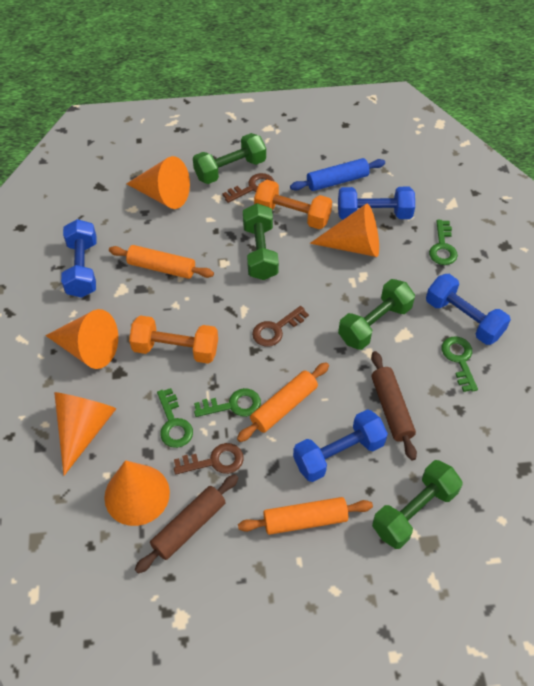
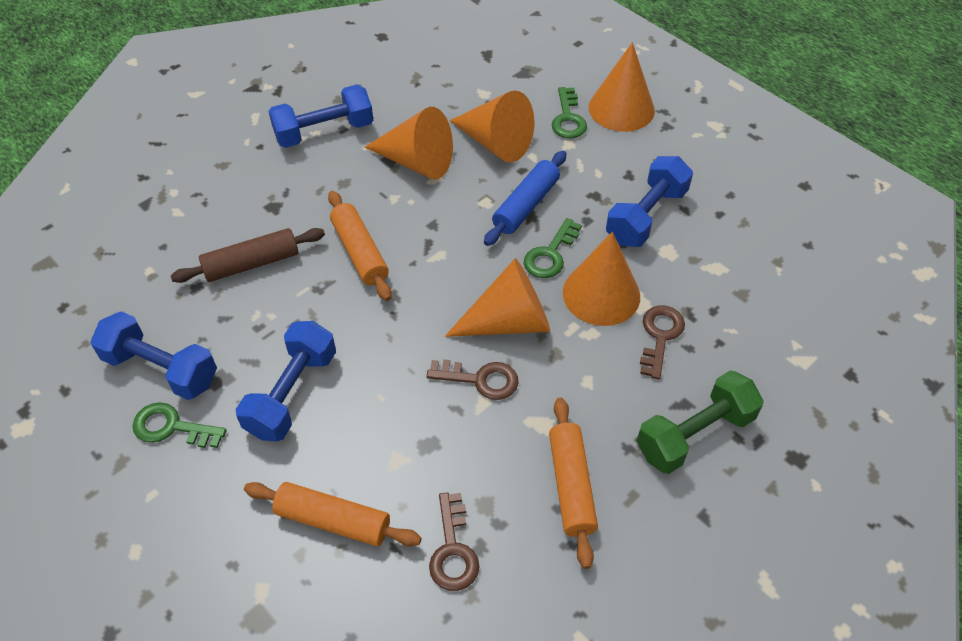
brown rolling pin: [135,474,238,574] [371,351,417,461] = 2 -> [171,228,325,283] = 1
green dumbbell: [193,133,266,184] [243,203,279,280] [338,279,415,350] [372,460,463,549] = 4 -> [637,371,764,474] = 1
green key: [157,388,193,448] [194,388,261,417] [429,220,458,265] [442,336,478,392] = 4 -> [133,402,227,448] [524,218,582,278] [552,87,587,138] = 3
orange dumbbell: [129,315,218,364] [254,180,332,229] = 2 -> none = 0

